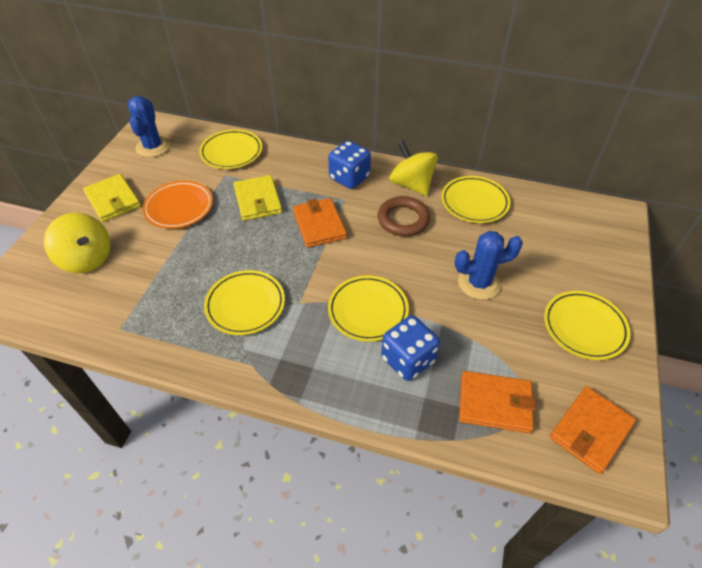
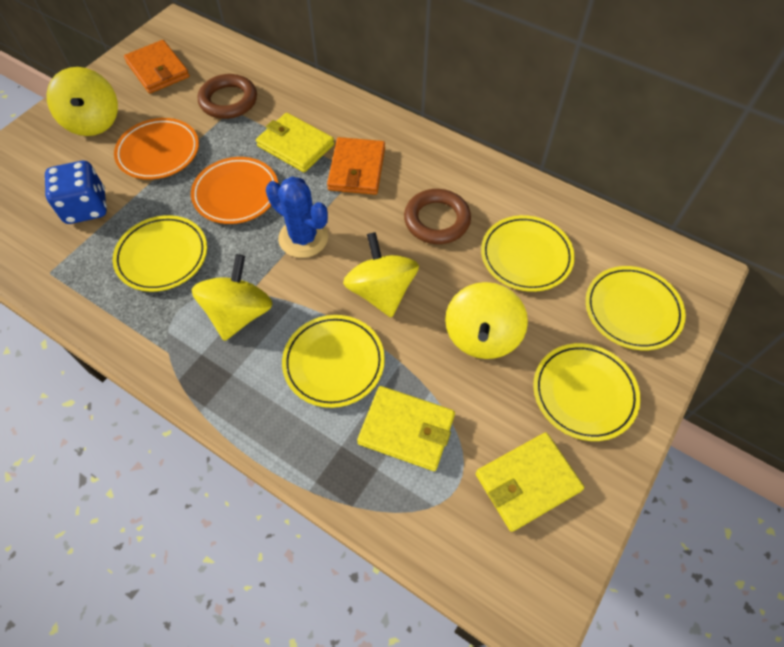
blue cactus: [128,96,170,157] [455,231,523,300] = 2 -> [266,176,328,258] = 1
blue dice: [328,141,371,189] [381,315,440,381] = 2 -> [45,161,107,224] = 1
brown ring: [378,196,430,236] = 1 -> [198,74,257,119] [404,189,471,244] = 2
orange plate: [143,181,213,229] = 1 -> [114,118,199,180] [191,157,278,224] = 2
orange wallet: [293,198,347,248] [459,371,536,433] [549,386,636,474] = 3 -> [124,40,190,93] [327,137,385,195] = 2
yellow spinning top: [44,213,111,273] [389,141,438,196] = 2 -> [47,67,118,136] [191,254,273,341] [343,232,419,317] [445,282,528,359] = 4
yellow wallet: [83,174,141,222] [233,175,282,221] = 2 -> [256,113,334,172] [357,386,455,471] [476,432,584,532] = 3

